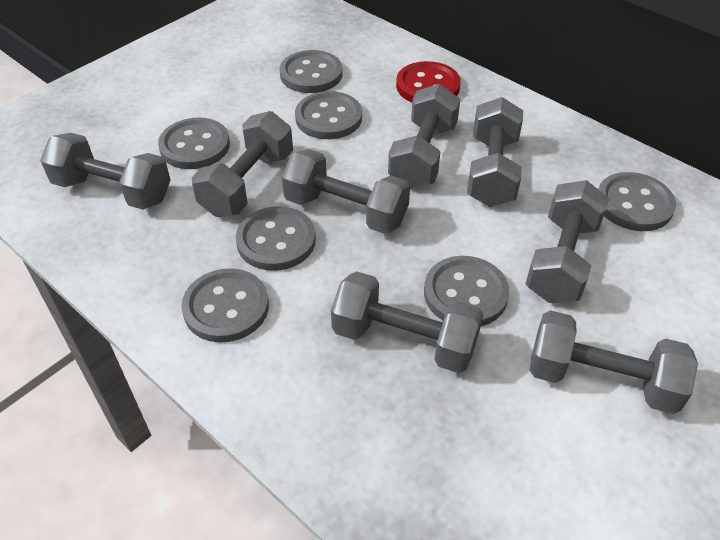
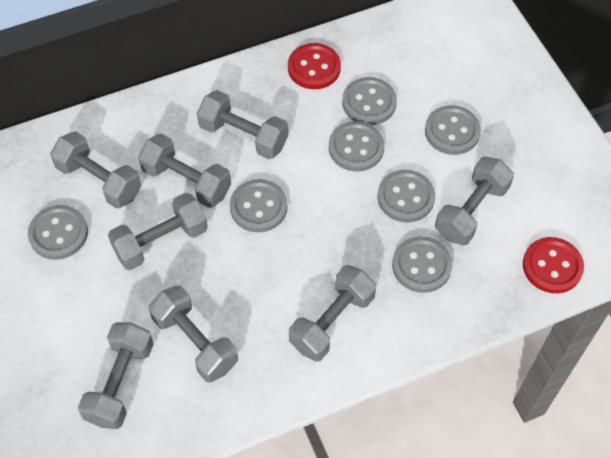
red button: [396,61,461,102] = 1 -> [288,43,341,89] [523,237,584,293] = 2

